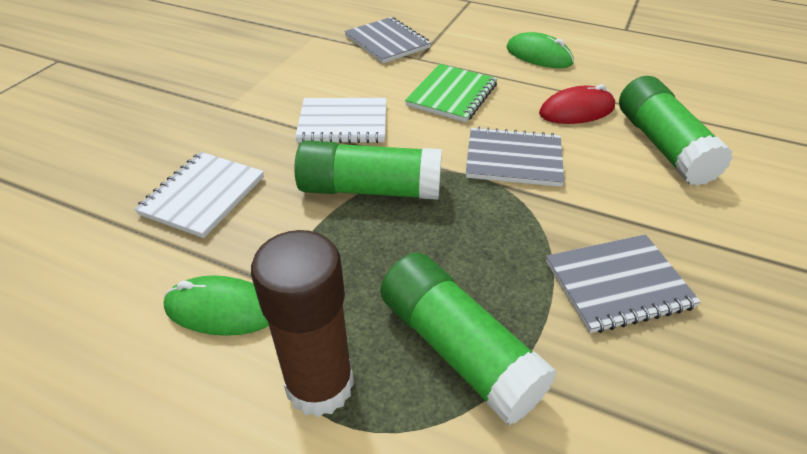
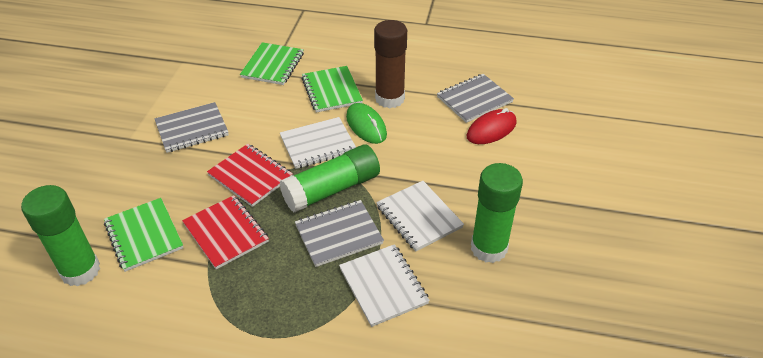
green mouse: [163,276,269,336] [506,32,574,68] = 2 -> [346,103,387,144] = 1
green notebook: [405,64,497,122] = 1 -> [104,198,183,272] [240,42,304,85] [301,66,363,113] = 3
red notebook: none = 0 -> [182,195,269,269] [207,144,293,207] = 2
white notebook: [134,152,264,238] [295,98,386,143] = 2 -> [280,117,356,169] [339,244,430,327] [376,181,464,251] = 3

